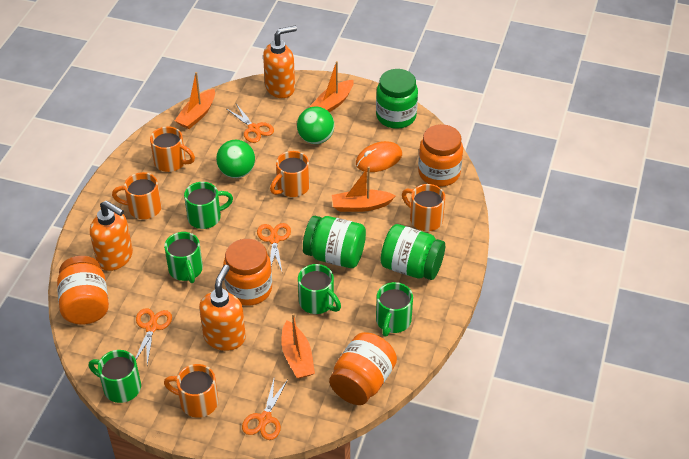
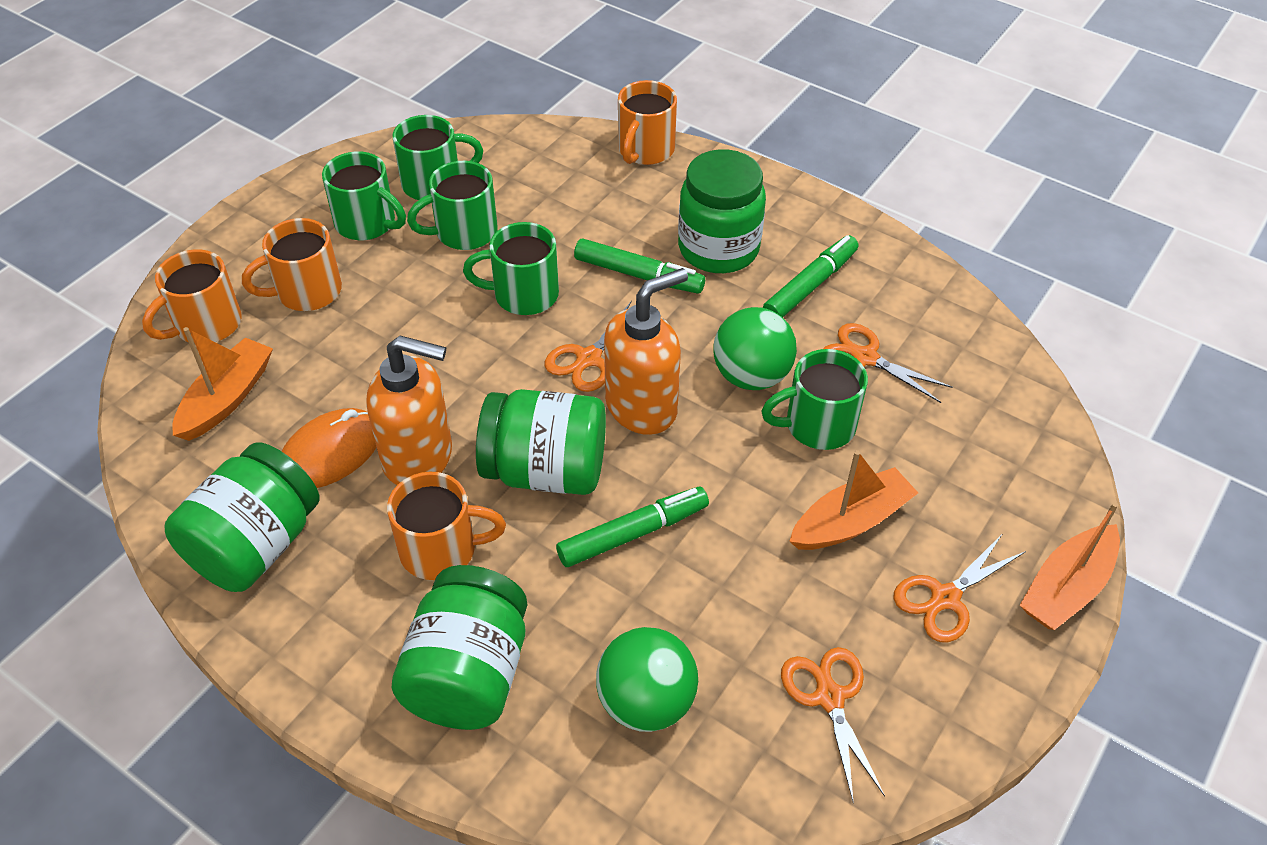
green jar: [303,216,366,268] [376,69,418,129] [381,224,445,280] = 3 -> [165,442,319,592] [392,565,527,730] [476,389,606,495] [678,149,766,273] = 4
green marker: none = 0 -> [556,487,709,567] [574,239,705,294] [762,235,858,317] = 3
orange boat: [175,72,215,129] [281,313,315,379] [310,61,353,112] [332,166,396,212] = 4 -> [172,327,273,441] [789,450,918,550] [1020,502,1120,630] = 3
orange jar: [57,256,109,325] [223,239,272,306] [329,332,397,405] [418,124,463,187] = 4 -> none = 0
orange mug: [112,172,162,219] [150,126,195,172] [164,364,218,418] [270,151,310,197] [402,184,445,231] = 5 -> [142,249,242,342] [242,218,342,311] [387,472,506,580] [618,80,677,165] = 4
orange soap dispenser: [90,200,133,271] [199,265,246,351] [263,26,297,98] = 3 -> [367,336,452,485] [604,268,688,435] = 2

